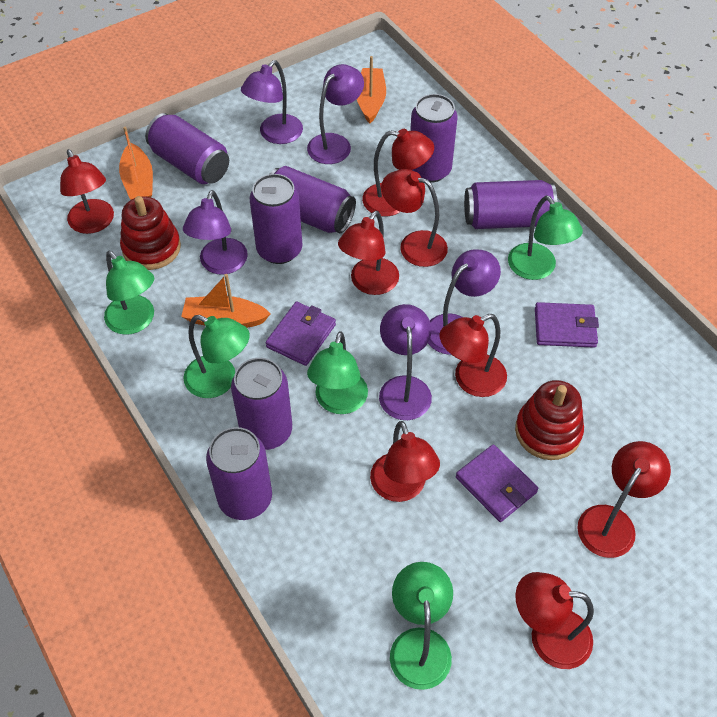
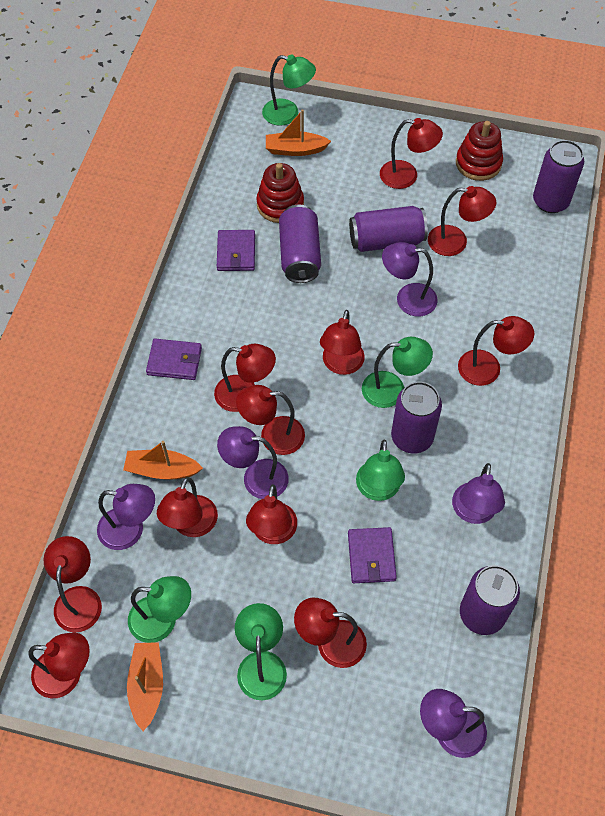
purple can: [145,113,229,184] [206,427,272,520] [231,358,292,450] [250,174,302,264] [270,166,356,233] [410,94,458,183] [464,180,557,229] = 7 -> [279,205,321,283] [349,206,428,252] [391,382,442,453] [460,565,520,635] [533,140,584,213] = 5
red lamp: [60,149,114,234] [338,211,399,295] [362,129,434,216] [370,421,440,502] [381,169,448,267] [439,314,507,397] [515,572,594,669] [577,441,671,558] = 8 -> [29,632,90,698] [43,536,102,633] [157,477,218,537] [214,344,276,412] [236,385,305,455] [246,484,297,544] [294,598,367,668] [320,310,365,375] [380,118,443,189] [428,186,496,256] [458,316,534,386] = 11

